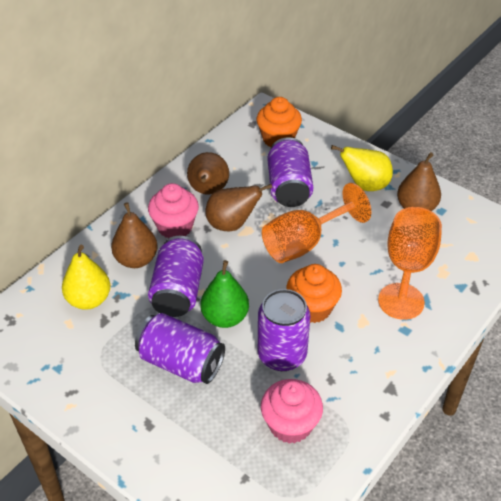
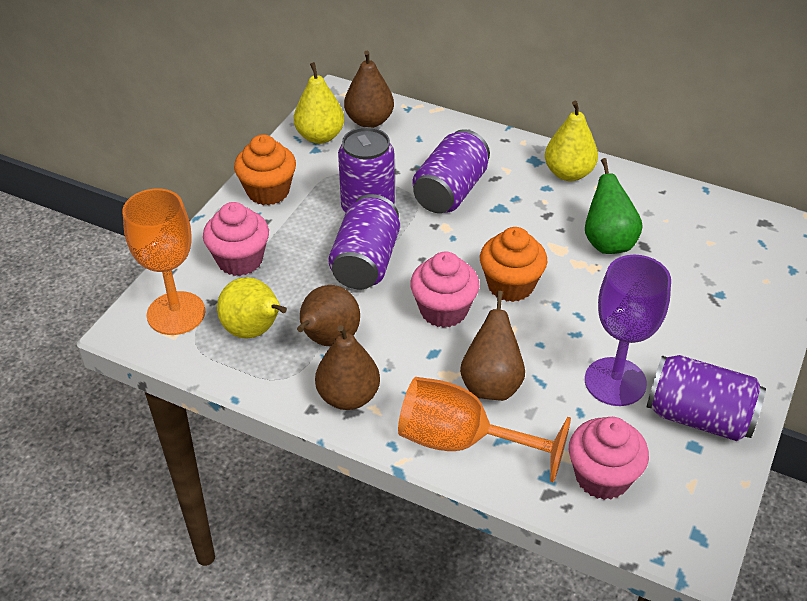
pink cupcake: [148,183,199,238] [261,379,323,444] = 2 -> [203,202,269,276] [410,252,480,328] [569,417,649,500] = 3
purple goblet: none = 0 -> [585,255,671,406] = 1
yellow pear: [62,245,111,310] [331,145,393,191] = 2 -> [217,277,287,339] [294,62,344,144] [545,101,598,181] = 3

